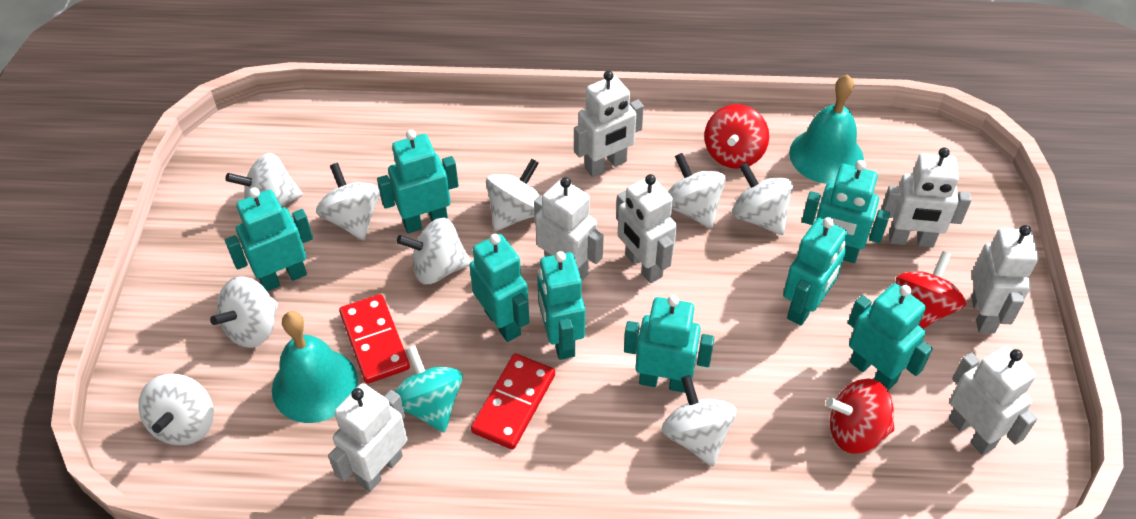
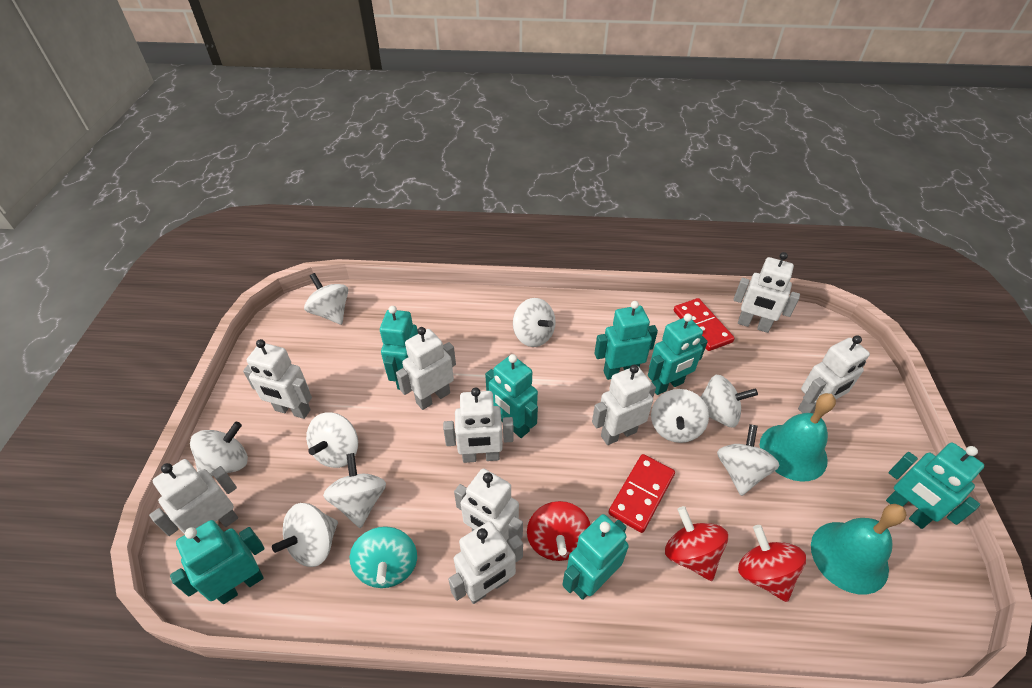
turquoise robot: [225,187,313,291] [377,130,459,233] [469,234,529,342] [537,251,585,360] [624,295,714,393] [783,217,847,326] [802,160,890,263] [848,284,933,390] = 8 -> [170,520,265,604] [380,306,418,390] [485,354,538,438] [562,514,629,600] [594,301,658,380] [648,314,708,395] [886,442,984,529] = 7
white robot: [328,383,407,492] [534,177,604,280] [574,71,644,177] [616,174,677,283] [881,147,971,247] [949,346,1037,455] [971,225,1038,334] = 7 -> [149,459,238,536] [243,339,312,419] [396,327,456,410] [443,387,513,463] [448,521,523,604] [454,468,523,543] [592,365,656,445] [733,252,800,333] [798,335,870,414] = 9

